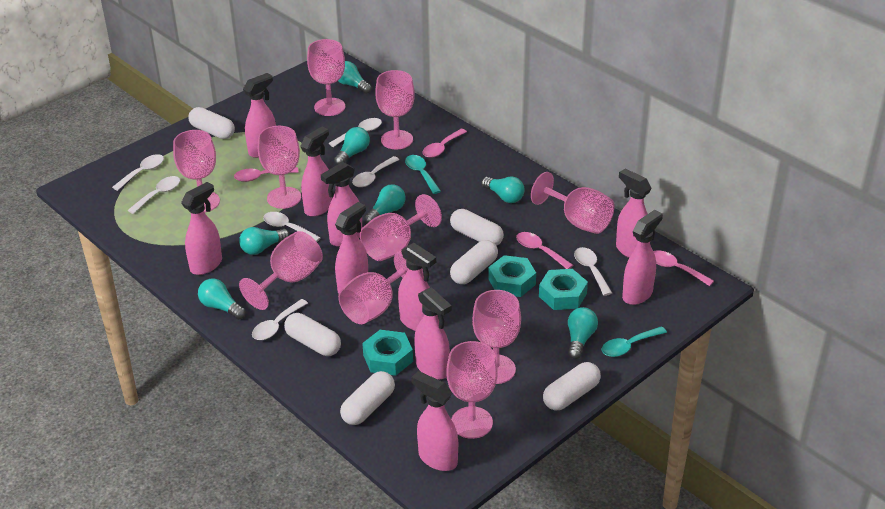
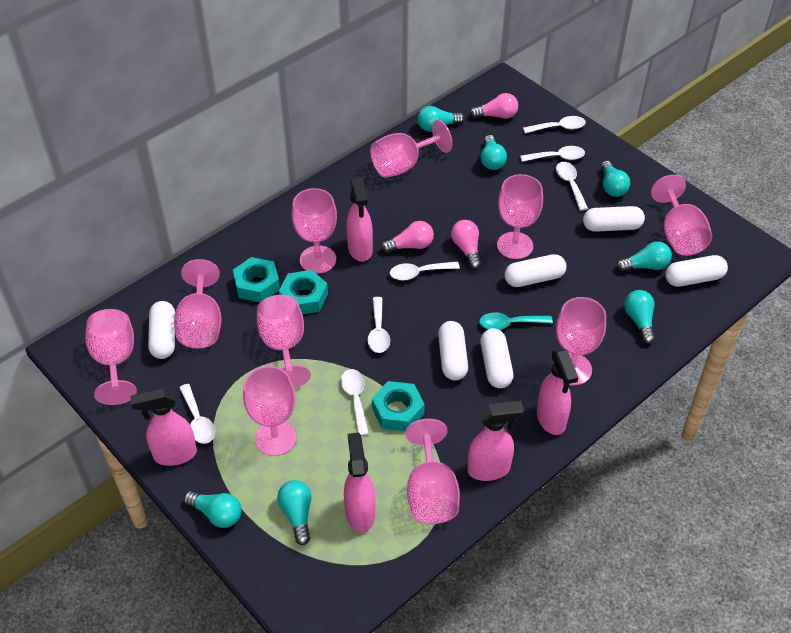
pink light bulb: none = 0 -> [381,221,434,253] [451,220,481,269] [469,93,518,119] = 3
pink spoon: [234,167,299,182] [422,129,467,158] [516,232,573,269] [653,250,714,286] = 4 -> none = 0
pink spray bottle: [181,182,222,275] [243,73,276,158] [300,127,333,217] [321,162,362,247] [335,202,368,294] [398,243,436,331] [411,371,458,471] [414,287,452,380] [616,169,651,258] [622,210,663,305] = 10 -> [131,388,197,466] [344,432,376,533] [346,178,373,261] [467,401,524,481] [537,349,578,435] = 5
turquoise spoon: [405,155,441,194] [602,326,667,357] = 2 -> [479,313,553,330] = 1

